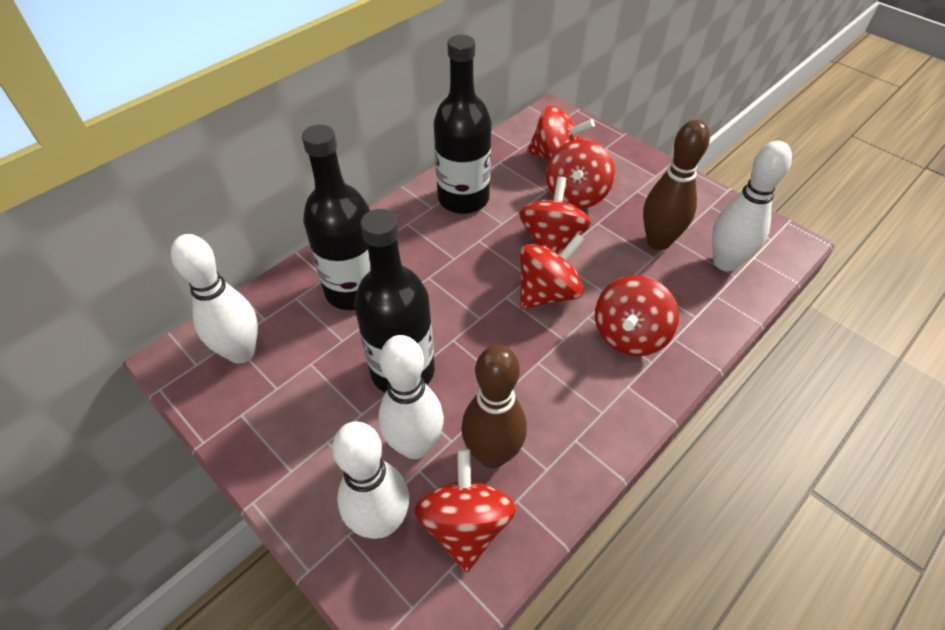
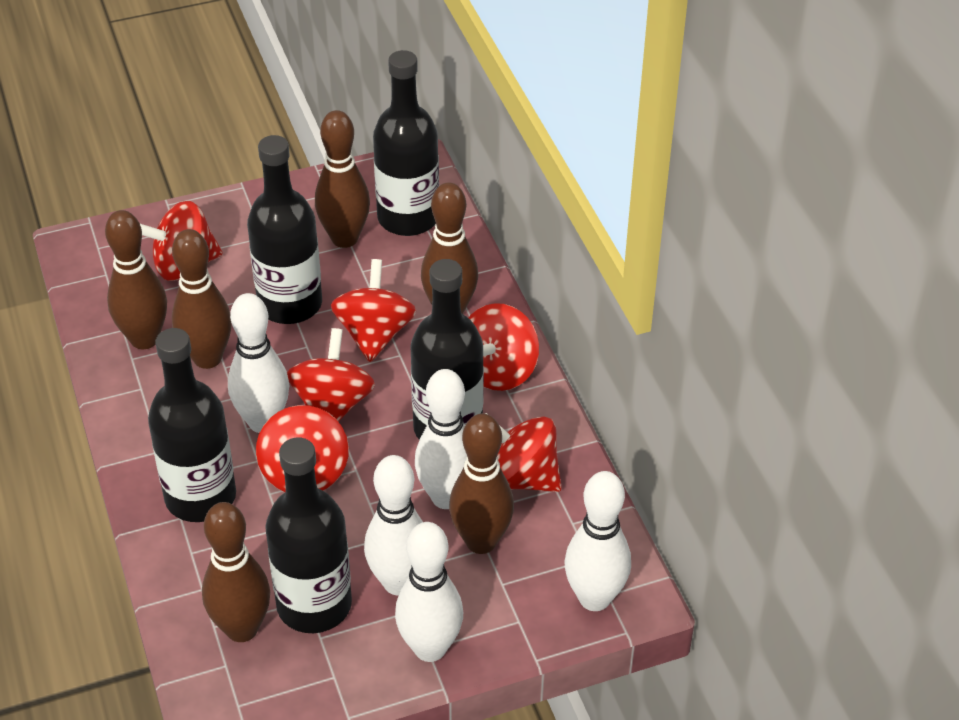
black bottle: [302,124,370,310] [354,209,435,393] [434,35,491,214] = 3 -> [148,328,236,522] [247,135,322,324] [265,437,352,633] [373,50,439,236] [410,259,484,440] = 5
brown bowling pin: [461,345,527,468] [643,120,710,250] = 2 -> [105,210,167,349] [172,229,232,369] [202,502,270,642] [315,110,370,248] [421,182,478,314] [449,413,514,554] = 6
white bowling pin: [171,234,258,364] [332,422,409,539] [378,335,444,459] [712,141,792,272] = 4 -> [228,293,289,433] [364,455,423,596] [395,522,463,662] [415,369,467,509] [565,471,631,611] = 5

